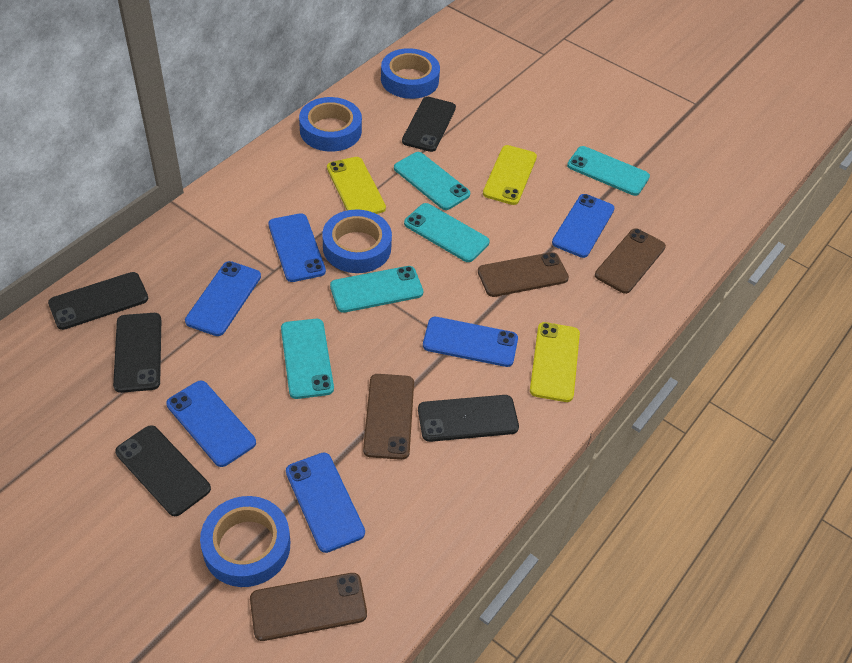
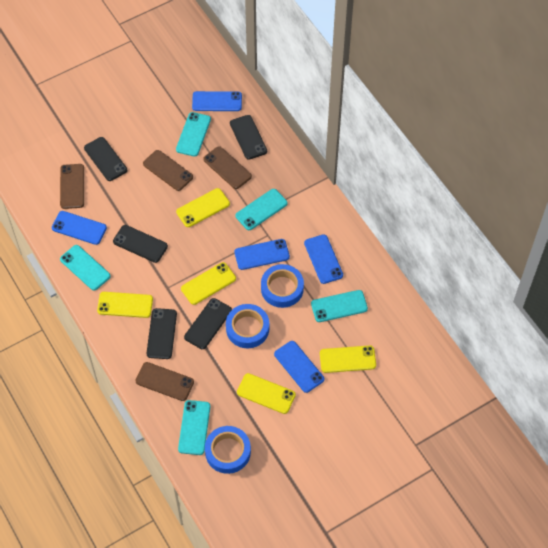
blue phone: [166,381,256,467] [185,261,261,336] [268,213,326,282] [286,453,365,553] [423,317,518,367] [552,194,614,258] = 6 -> [52,211,107,245] [192,91,242,111] [234,239,290,270] [274,341,324,393] [304,234,343,284] = 5
blue tape: [200,496,290,587] [299,97,362,152] [322,210,392,273] [381,48,440,99] = 4 -> [205,426,251,474] [226,304,269,348] [261,264,304,308] = 3
yellow phone: [327,157,386,214] [483,145,537,205] [530,322,580,402] = 3 -> [97,292,153,318] [176,188,230,227] [181,262,236,305] [237,373,296,414] [320,345,376,373] = 5

